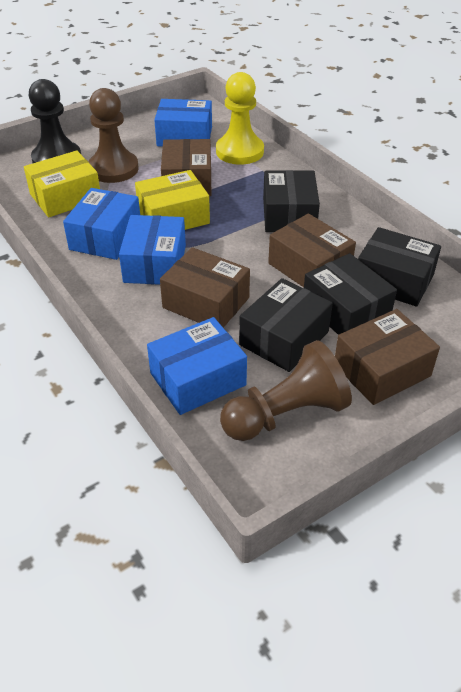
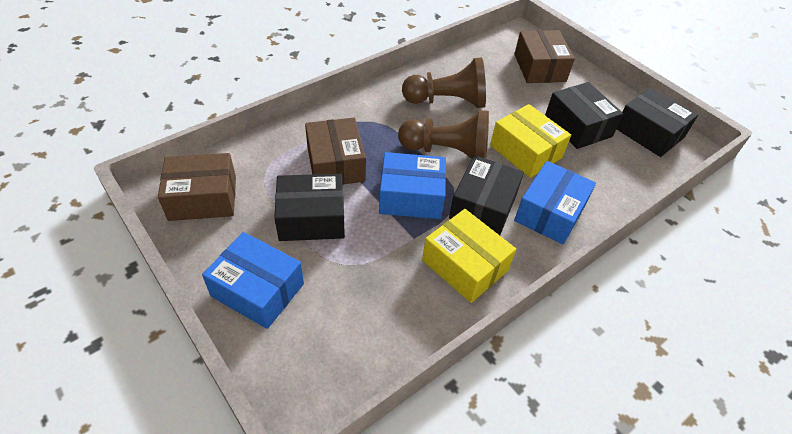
black pawn: [29,79,81,163] = 1 -> none = 0
blue box: [63,188,140,260] [119,215,186,285] [147,317,247,415] [154,99,212,147] = 4 -> [202,232,304,329] [379,152,446,219] [514,161,596,245] = 3
brown box: [160,247,250,328] [161,139,211,196] [268,214,356,287] [335,309,440,405] = 4 -> [158,153,236,221] [305,118,366,185] [514,30,575,83] = 3
yellow pawn: [216,72,264,165] = 1 -> none = 0

